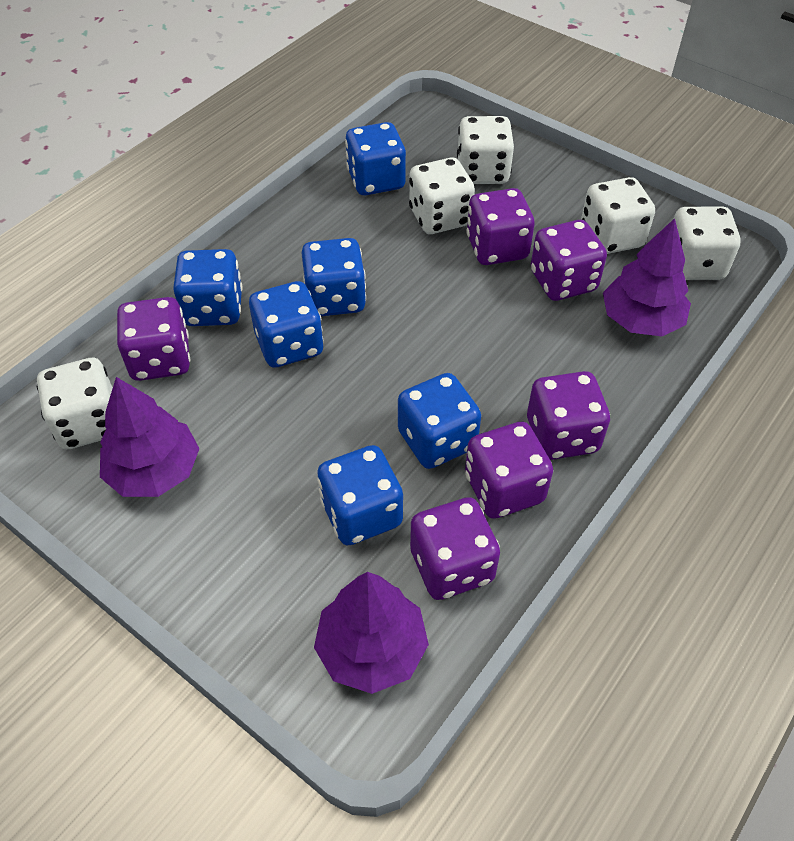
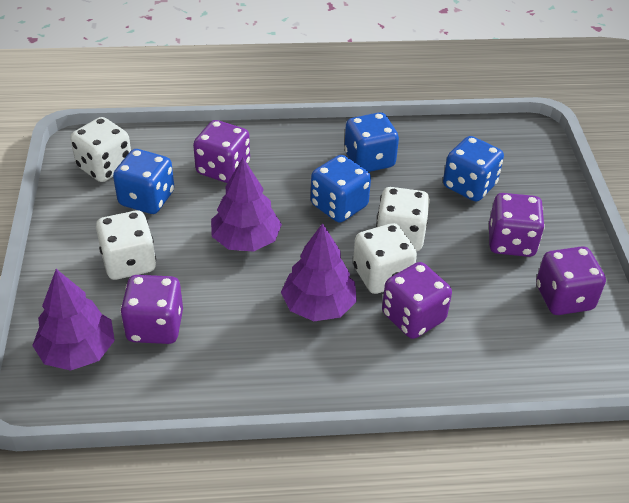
blue dice: [173,249,243,326] [249,281,324,368] [302,238,366,316] [317,445,403,545] [345,122,406,195] [398,373,481,469] = 6 -> [113,149,174,214] [311,155,371,223] [344,112,399,172] [443,136,504,202] = 4
purple dice: [117,297,190,381] [410,497,500,600] [465,422,553,519] [466,188,535,265] [527,371,610,460] [531,220,607,301] = 6 -> [120,275,183,344] [193,120,250,183] [382,262,452,339] [489,193,545,257] [536,246,606,315] = 5
white dice: [37,358,113,449] [409,158,475,234] [457,116,514,184] [581,177,655,254] [674,207,741,280] = 5 -> [70,117,131,182] [96,210,156,280] [353,223,417,294] [376,187,430,251] = 4

